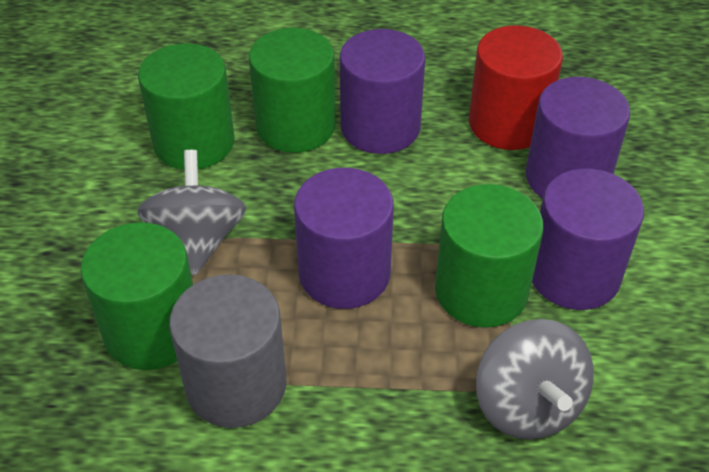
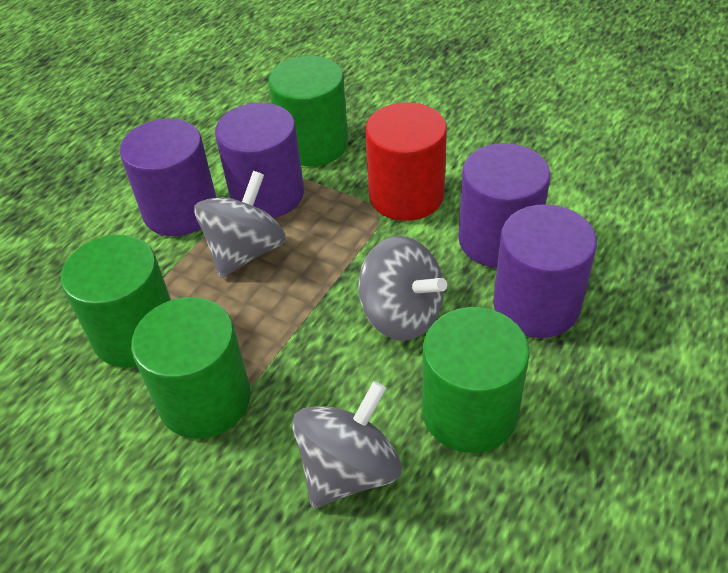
grey cylinder: [169,274,287,428] = 1 -> none = 0
grey spinning top: [137,150,246,276] [476,319,594,440] = 2 -> [194,171,286,278] [292,381,402,508] [358,236,447,341] = 3

